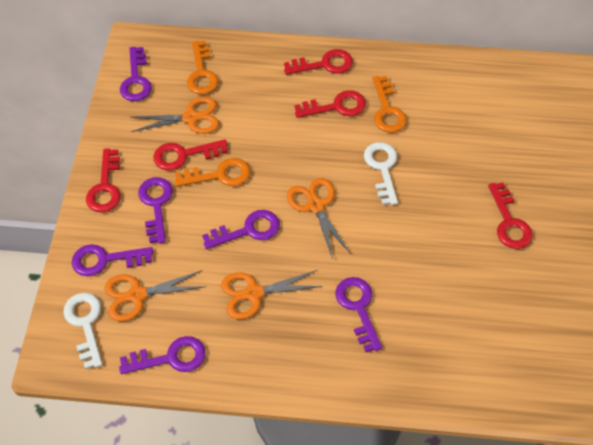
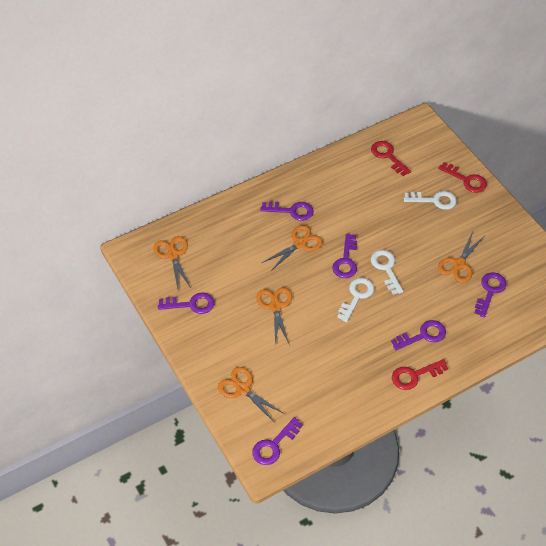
orange key: [175,158,250,187] [187,41,219,95] [373,76,407,133] = 3 -> none = 0
orange scissors: [104,270,206,322] [131,97,219,134] [221,270,323,320] [287,178,351,259] = 4 -> [153,236,191,289] [218,367,285,423] [257,287,292,346] [262,225,323,271] [438,232,485,283] = 5
red key: [86,148,121,213] [153,139,228,171] [284,49,353,75] [295,90,366,118] [488,182,533,249] = 5 -> [371,141,411,176] [392,359,449,390] [438,162,487,193] = 3
white key: [63,293,102,369] [364,142,398,205] = 2 -> [337,278,374,322] [371,250,404,295] [404,191,457,210] = 3

